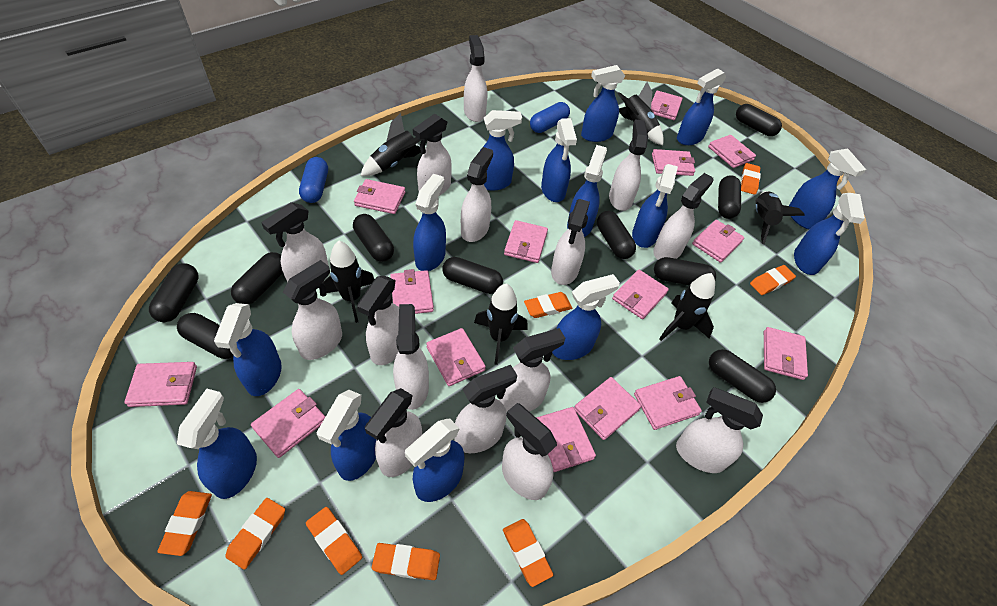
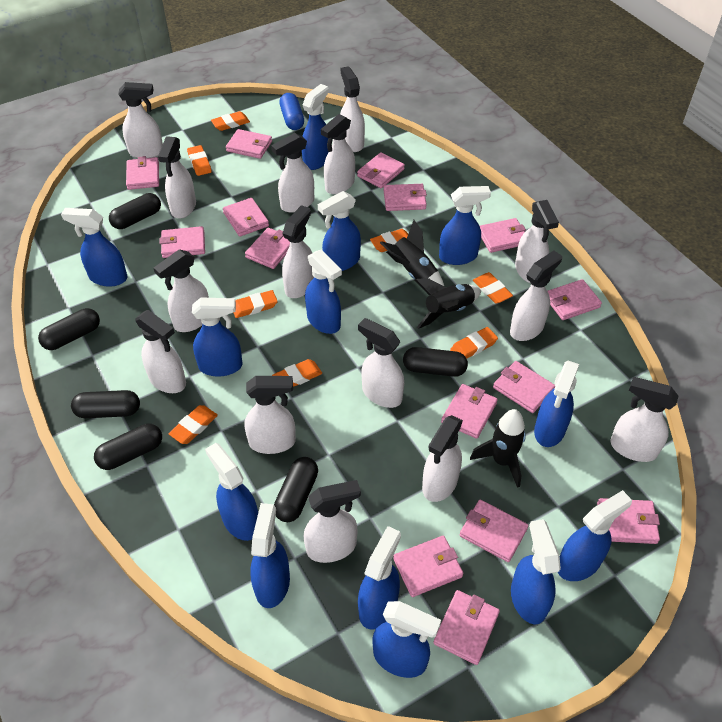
black capsule: [149,263,199,322] [177,313,233,359] [231,252,283,304] [353,214,394,262] [442,257,503,294] [597,211,636,259] [654,257,716,285] [709,349,776,403] [718,175,741,219] [736,104,782,136] = 10 -> [38,308,100,350] [71,390,140,418] [94,424,162,470] [109,193,161,229] [274,457,318,522] [403,347,468,377] = 6
black rocket: [323,241,375,323] [361,113,421,176] [474,284,527,365] [617,82,664,145] [659,273,715,341] [755,191,805,244] = 6 -> [380,220,444,286] [415,278,481,329] [470,409,526,488] = 3
blue capsule: [299,157,328,203] [530,102,570,133] = 2 -> [279,93,304,130] = 1
blue spray bottle: [177,389,257,499] [214,303,282,396] [316,390,376,481] [405,419,464,502] [413,174,446,271] [482,110,522,191] [541,118,577,202] [552,274,620,360] [567,145,607,237] [581,65,625,142] [632,164,678,248] [677,69,726,145] [789,149,866,229] [794,193,865,275] = 14 -> [61,208,127,287] [192,297,243,377] [205,443,258,541] [250,503,290,608] [302,84,329,170] [305,249,342,334] [318,191,361,271] [358,526,401,630] [372,601,441,678] [439,186,491,265] [511,519,561,624] [534,360,579,447] [558,490,632,581] = 13

